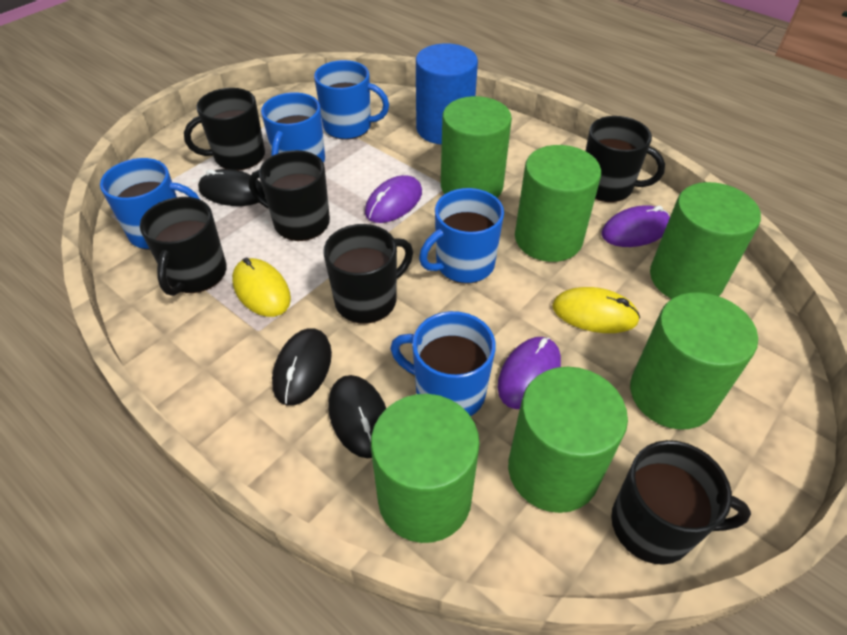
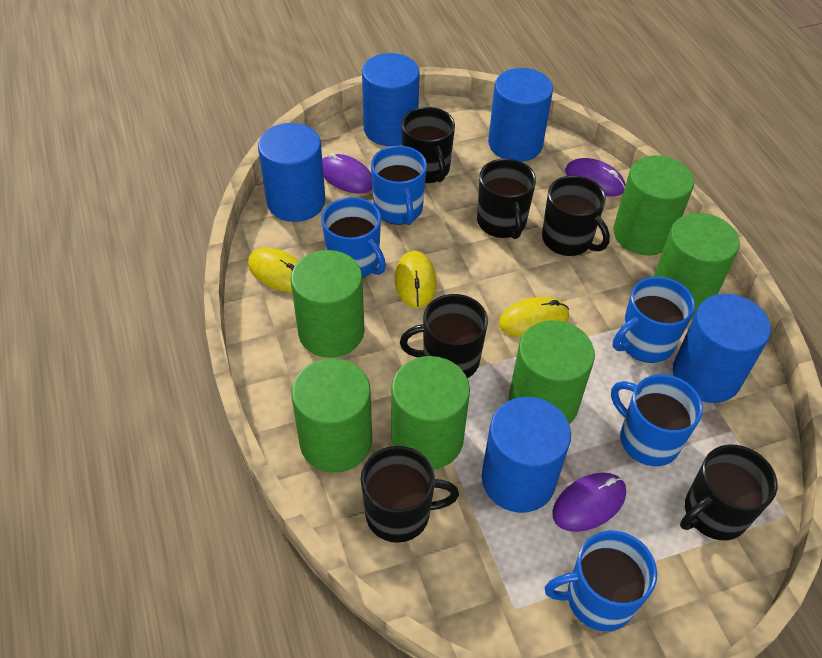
black mouse: [198,169,265,206] [272,328,332,406] [328,375,386,458] = 3 -> none = 0
blue cylinder: [416,43,478,145] = 1 -> [258,123,326,222] [362,53,420,146] [482,397,571,513] [488,68,553,162] [673,294,771,403] = 5
yellow mouse: [232,257,291,317] [552,287,640,333] = 2 -> [248,248,298,292] [395,251,436,308] [498,297,569,337] = 3

